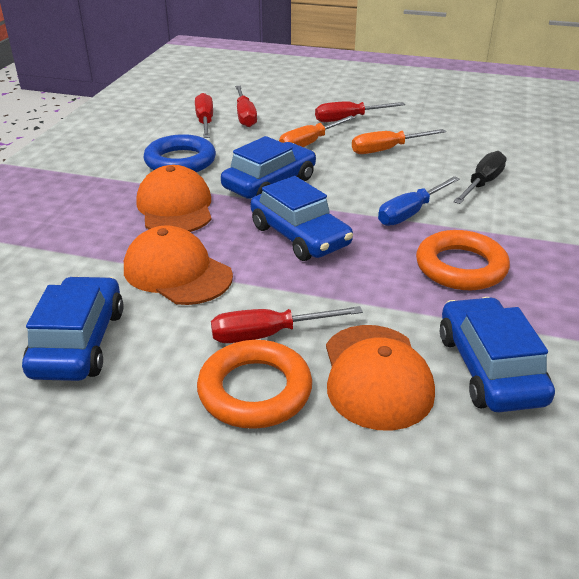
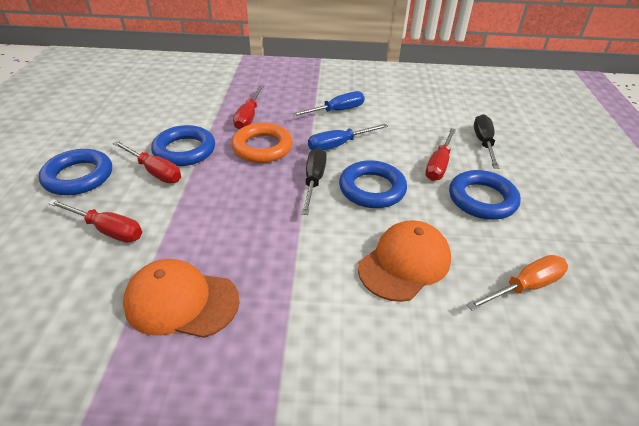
black screwdriver: [453,151,507,204] = 1 -> [301,148,327,215] [474,114,499,169] = 2
blue car: [22,276,124,381] [221,136,316,199] [250,176,353,261] [440,297,555,412] = 4 -> none = 0
blue ring: [143,134,216,172] = 1 -> [39,149,112,195] [151,125,215,166] [339,160,407,208] [449,170,521,220] = 4
blue screwdriver: [378,176,460,226] = 1 -> [291,91,365,117] [308,124,388,150] = 2
orange cap: [124,226,233,305] [136,165,212,232] [326,325,435,431] = 3 -> [123,259,240,338] [358,220,451,302] = 2
orange ring: [197,340,312,429] [416,230,510,290] = 2 -> [231,123,293,163] = 1
orange screwdriver: [279,116,355,147] [352,129,446,154] = 2 -> [467,255,568,311] = 1

